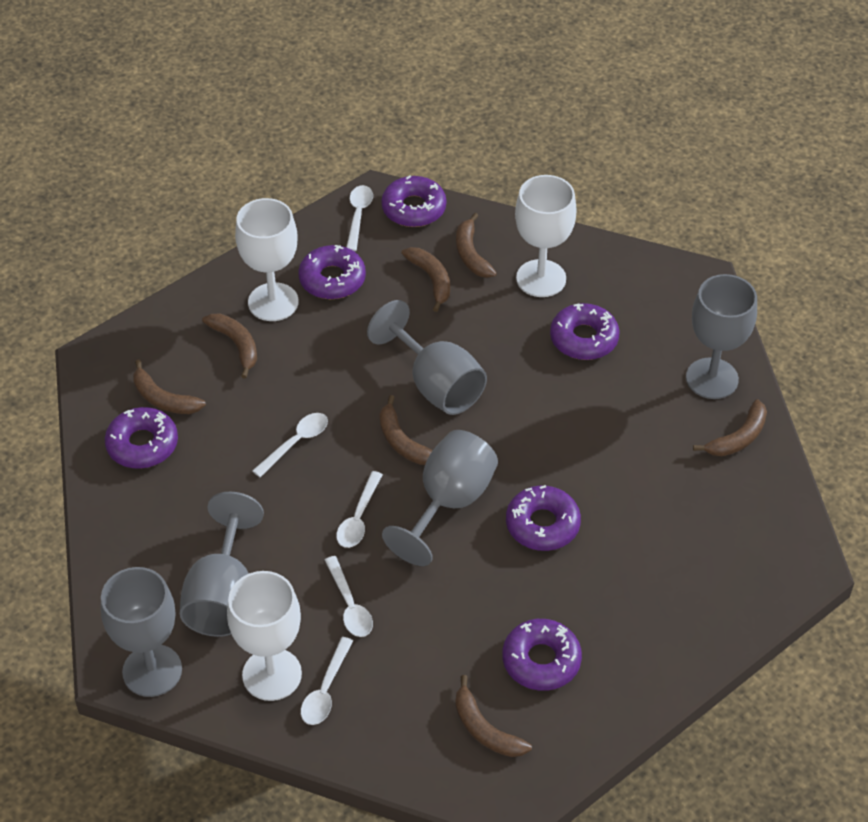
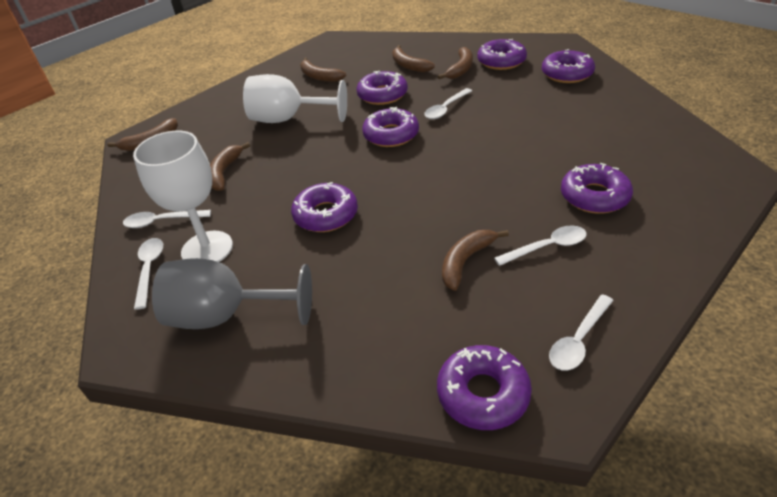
brown banana: [133,360,206,414] [202,314,257,379] [380,395,433,465] [401,247,450,312] [455,675,532,757] [456,213,497,278] [693,399,767,456] = 7 -> [107,118,178,151] [210,142,250,191] [300,58,346,82] [392,45,435,72] [438,47,473,79] [442,230,509,291] = 6
grey goblet: [101,567,182,697] [180,492,264,637] [367,300,487,415] [382,430,498,566] [686,274,757,399] = 5 -> [152,258,312,329] = 1
purple donut: [105,407,178,469] [298,245,366,299] [381,175,446,227] [502,619,582,691] [506,485,581,551] [550,303,620,360] = 6 -> [291,182,358,232] [356,71,408,105] [362,107,419,147] [437,345,532,430] [477,39,527,70] [542,49,595,83] [561,163,633,214] = 7
white goblet: [227,571,302,701] [235,198,299,321] [515,175,577,297] = 3 -> [133,130,233,262] [243,74,347,123] = 2

